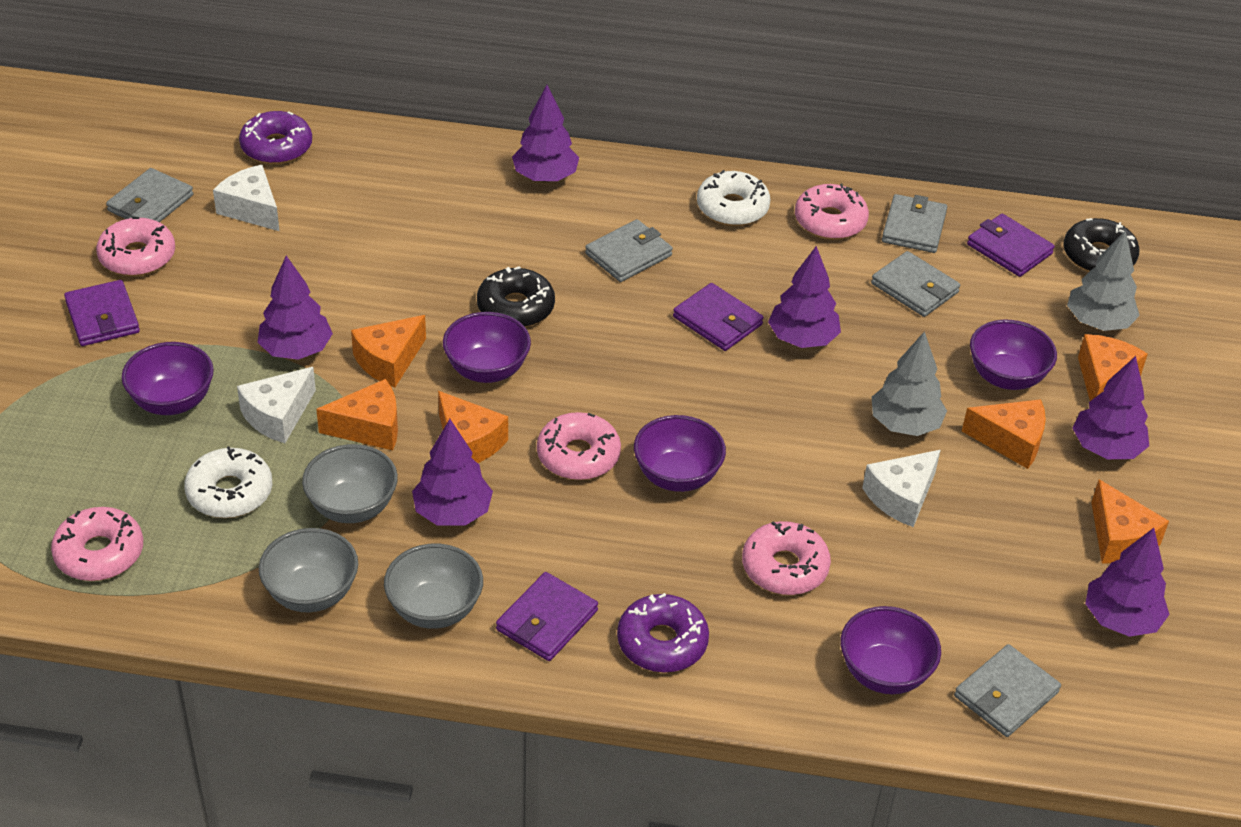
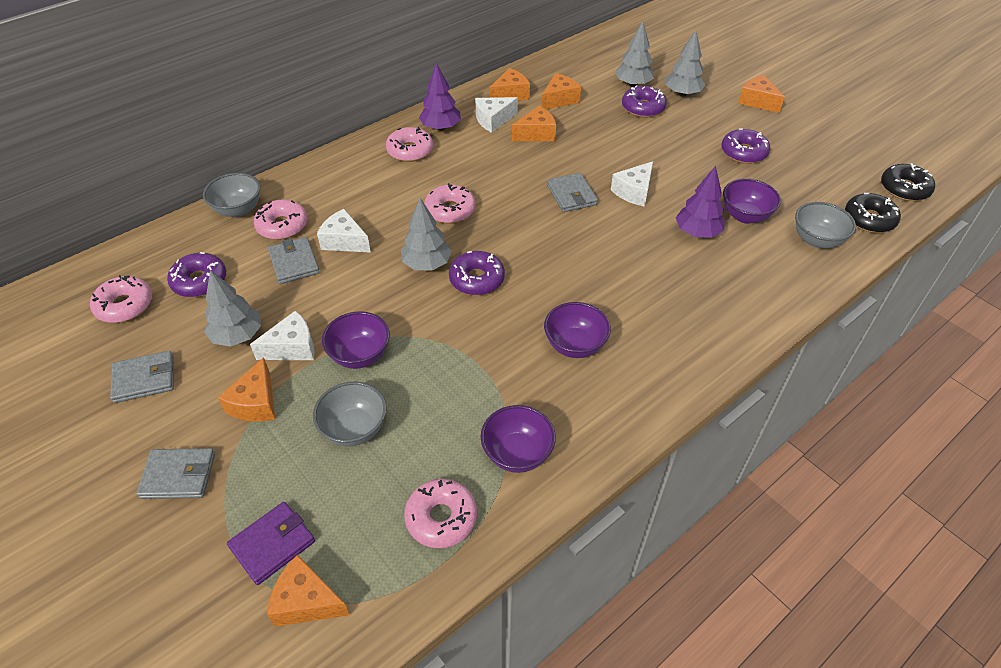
grey tree: [872,331,947,436] [1067,230,1140,331] = 2 -> [204,270,261,347] [401,198,452,271] [615,21,654,87] [665,30,705,97] = 4
grey wallet: [106,168,193,222] [585,219,673,282] [871,251,960,317] [882,194,947,253] [954,644,1061,737] = 5 -> [110,351,174,403] [136,448,215,499] [268,237,320,284] [547,173,598,212] = 4
purple bowl: [122,342,214,415] [443,312,531,383] [634,415,726,492] [840,606,941,694] [970,320,1057,390] = 5 -> [322,311,390,369] [481,405,556,473] [544,302,611,358] [723,179,781,224] = 4
purple donut: [239,111,312,164] [617,593,709,673] = 2 -> [167,252,226,297] [449,251,505,295] [622,85,667,118] [722,128,770,164] = 4
purple tree: [257,256,333,360] [412,419,493,526] [512,85,579,182] [768,246,841,348] [1072,356,1149,459] [1085,528,1170,637] = 6 -> [419,63,461,131] [676,166,725,238] = 2
purple wallet: [64,280,140,346] [496,572,598,661] [673,283,764,351] [967,214,1055,277] = 4 -> [227,502,315,585] = 1
white cheese: [213,165,279,231] [237,367,316,443] [862,450,941,527] = 3 -> [250,310,315,360] [317,209,371,253] [475,97,518,133] [611,161,653,207] = 4
white donut: [184,446,272,518] [697,170,771,226] = 2 -> none = 0

